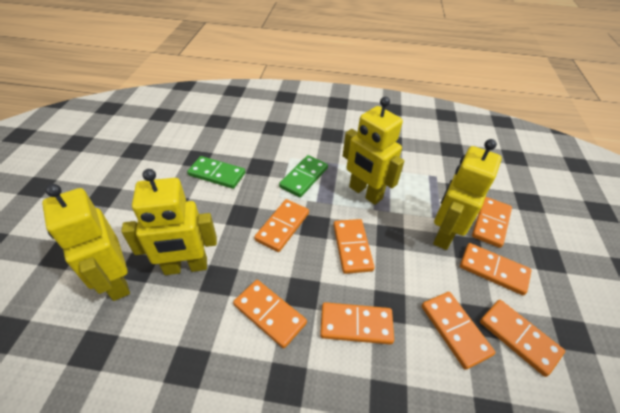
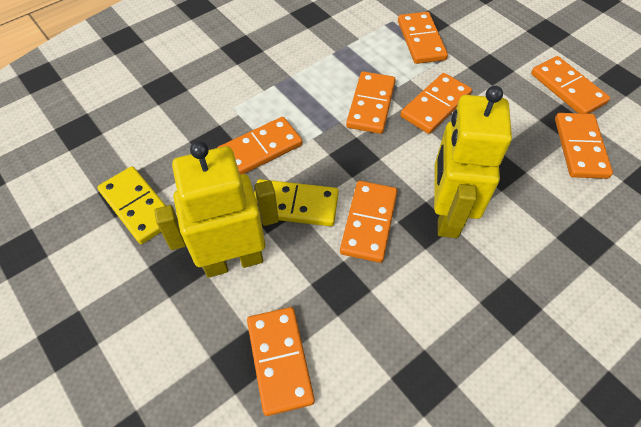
green domino: [187,156,245,189] [279,155,328,197] = 2 -> none = 0
yellow domino: none = 0 -> [97,166,166,244] [254,179,339,226] = 2
yellow robot: [42,184,130,301] [121,169,217,275] [343,97,404,205] [433,139,502,250] = 4 -> [154,141,279,278] [434,86,512,238] = 2

